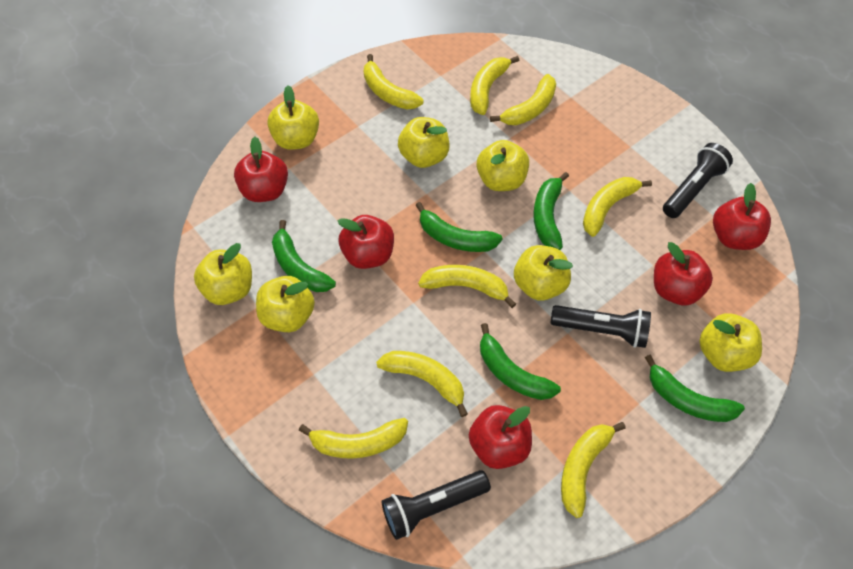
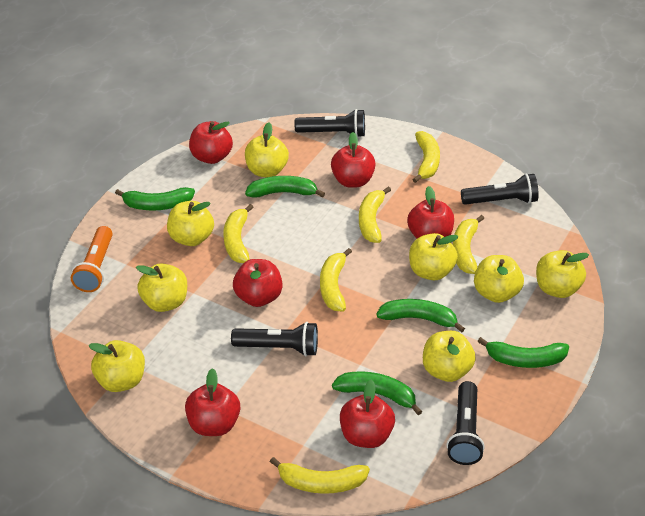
black flashlight: [382,470,491,540] [550,305,651,348] [663,143,733,218] = 3 -> [231,322,318,356] [294,109,365,138] [447,381,485,465] [461,174,538,205] = 4
orange flashlight: none = 0 -> [71,226,113,292] = 1
red apple: [234,137,288,202] [338,215,394,269] [469,405,532,469] [654,242,713,305] [713,183,771,250] = 5 -> [185,368,240,436] [189,121,233,164] [233,259,283,307] [331,132,376,188] [340,380,395,448] [407,186,454,239] = 6
yellow apple: [194,243,252,305] [256,276,315,332] [267,85,319,150] [398,117,449,168] [477,140,529,191] [514,245,573,301] [699,313,762,372] = 7 -> [88,340,145,392] [136,263,187,312] [167,201,214,246] [245,122,289,177] [409,233,458,280] [423,331,476,382] [474,255,524,303] [536,250,589,298] = 8
yellow banana: [299,418,408,459] [364,54,423,109] [376,351,468,417] [418,265,516,308] [470,56,519,115] [490,74,556,125] [561,422,626,518] [583,177,652,237] = 8 -> [223,204,253,263] [270,457,370,494] [320,248,352,311] [359,187,391,243] [412,131,440,183] [453,215,484,274] = 6

